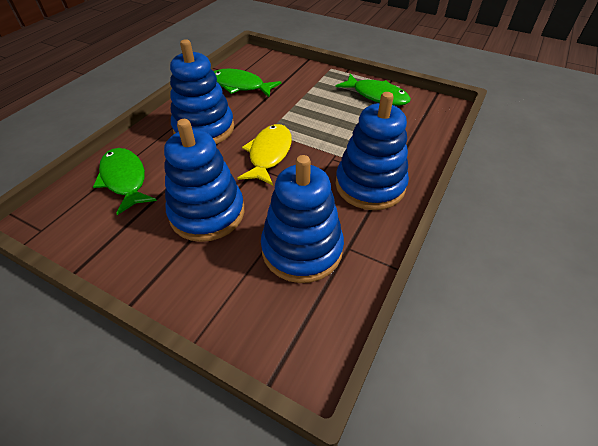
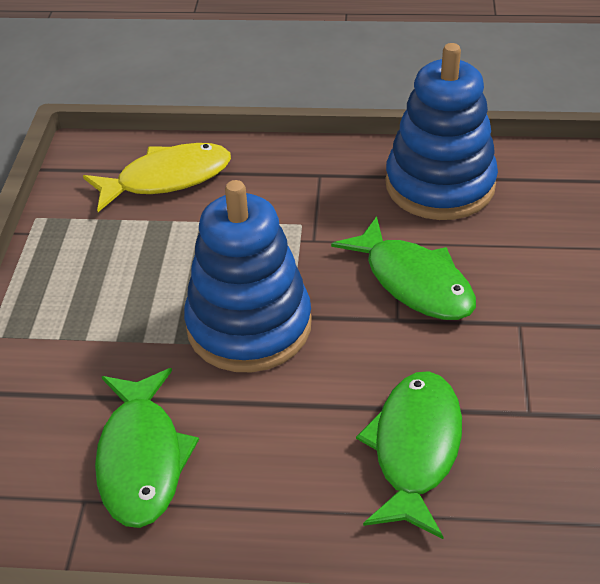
blue stacking toy: [164,119,244,242] [170,39,234,144] [261,155,344,283] [336,92,409,210] = 4 -> [184,180,312,372] [385,43,498,220] = 2

